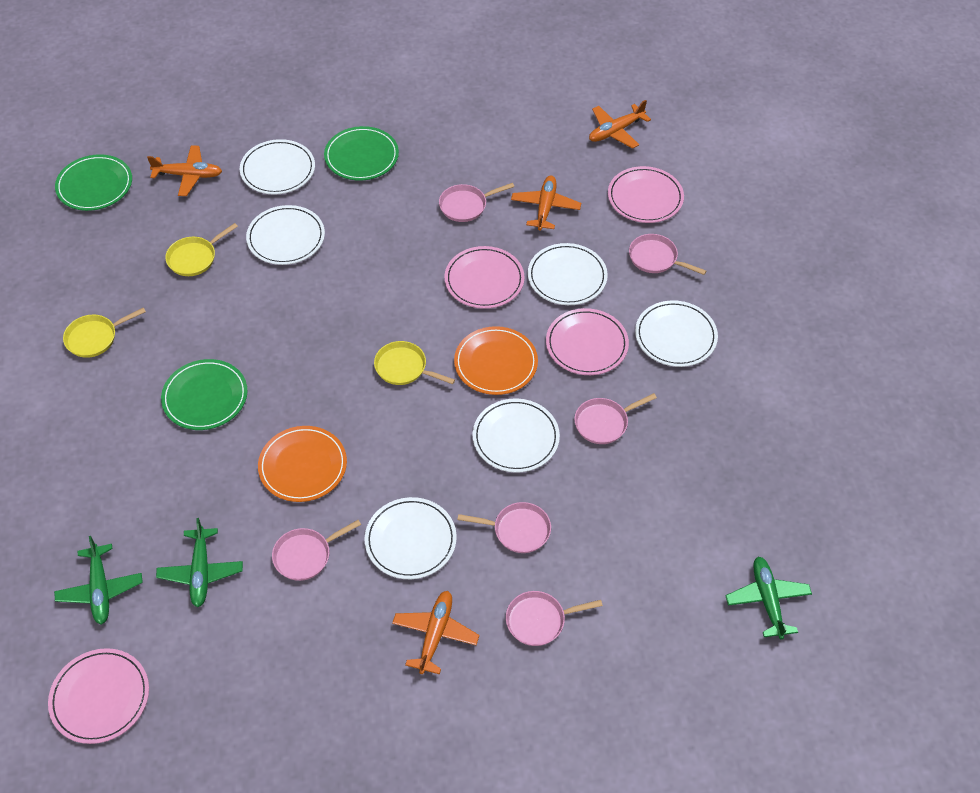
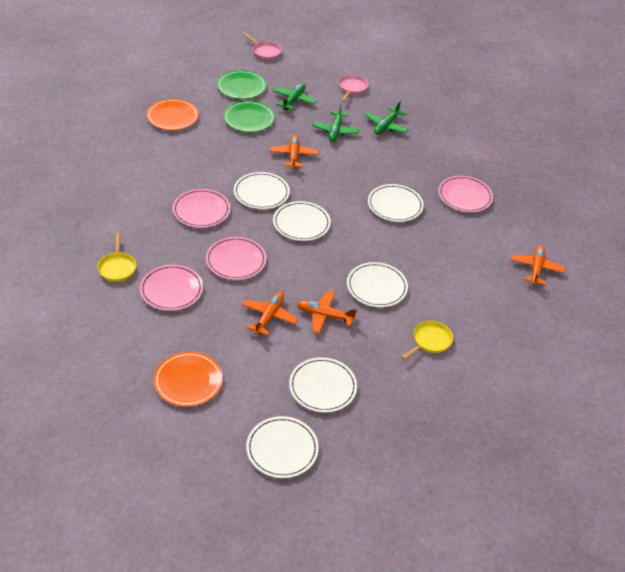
green plate: [55,154,132,211] [161,359,248,430] [324,126,399,181] = 3 -> [217,70,266,99] [223,101,275,132] = 2
pink pan: [272,520,361,581] [439,183,514,222] [458,502,551,553] [506,591,603,646] [574,393,657,444] [629,234,706,275] = 6 -> [243,33,282,60] [339,75,369,101] = 2
yellow pan: [63,308,146,358] [165,223,238,276] [374,341,455,385] = 3 -> [97,233,136,282] [401,321,453,360] = 2

